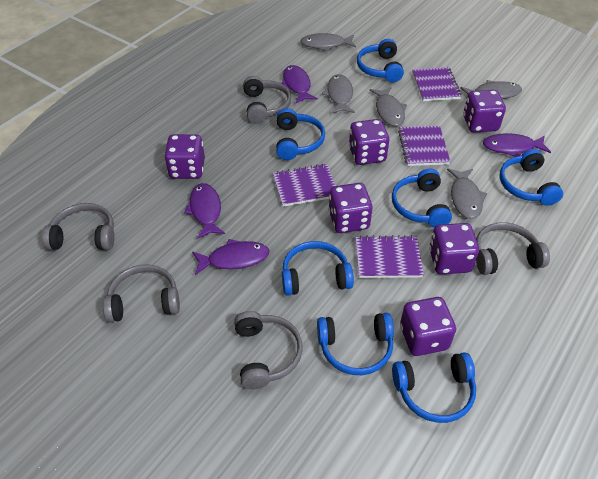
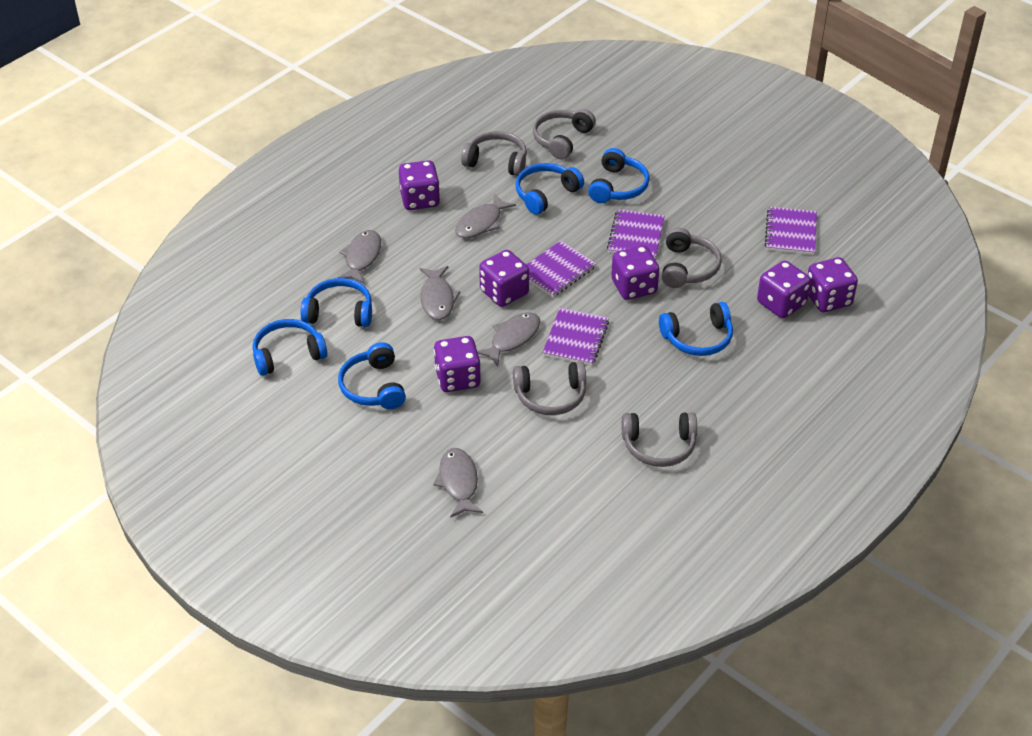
blue headphones: [276,108,325,160] [282,241,354,296] [317,313,394,375] [357,39,404,82] [392,169,452,227] [392,352,476,423] [499,149,563,206] = 7 -> [253,319,327,376] [301,278,372,327] [338,342,406,409] [515,163,584,215] [588,148,650,203] [659,302,733,356] = 6
purple fish: [184,183,225,239] [192,239,270,275] [282,65,318,103] [483,133,551,157] = 4 -> none = 0

